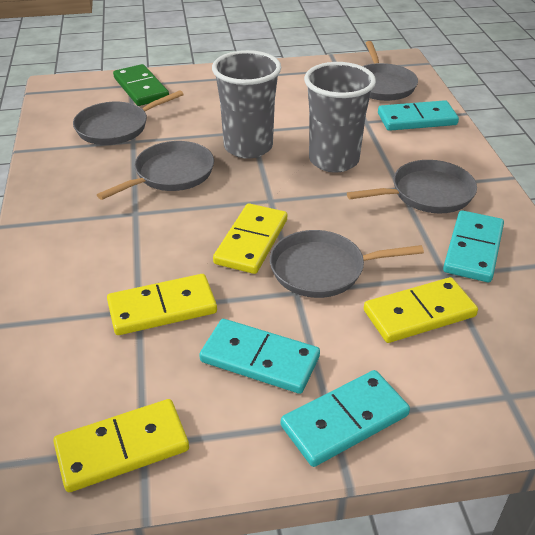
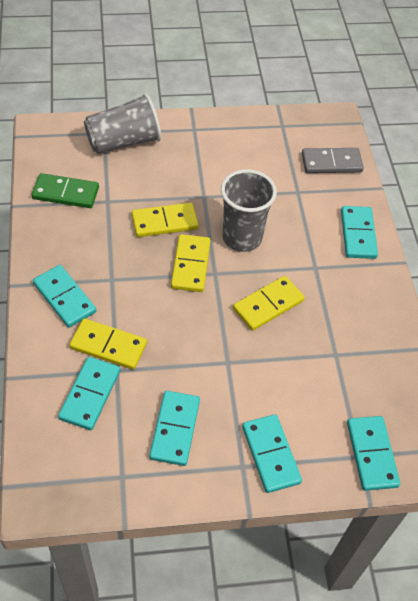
grey domino: none = 0 -> [302,148,364,173] = 1
grey pan: [73,90,184,145] [97,141,214,200] [270,230,424,298] [347,160,477,213] [363,41,418,101] = 5 -> none = 0
turquoise domino: [199,319,320,394] [281,370,410,467] [378,100,459,131] [443,210,504,282] = 4 -> [33,265,97,328] [58,357,120,430] [149,391,200,466] [242,414,302,493] [341,206,378,259] [347,416,400,491] = 6

